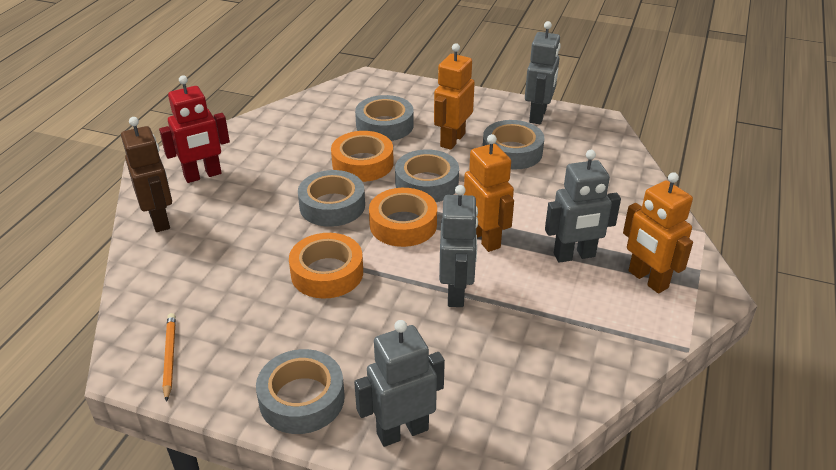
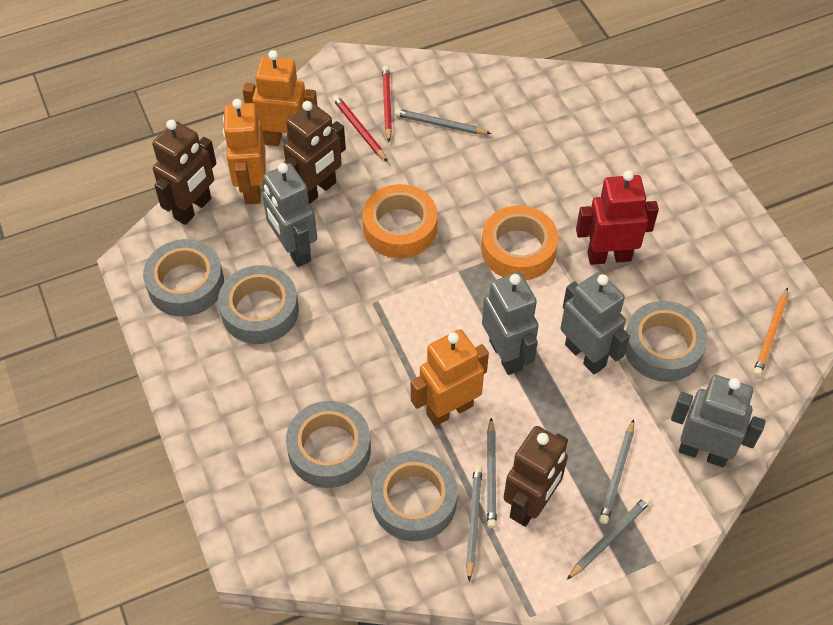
brown robot: [121,117,172,232] = 1 -> [152,120,217,225] [283,101,346,204] [504,426,568,527] = 3
grey pencil: none = 0 -> [394,109,491,134] [466,465,482,581] [487,418,497,528] [567,496,652,580] [599,419,634,524] = 5
orange tape: [289,233,363,299] [331,131,394,182] [369,188,437,247] = 3 -> [362,184,437,258] [481,206,558,280] = 2
red pencil: none = 0 -> [333,95,388,162] [382,66,392,142] = 2

